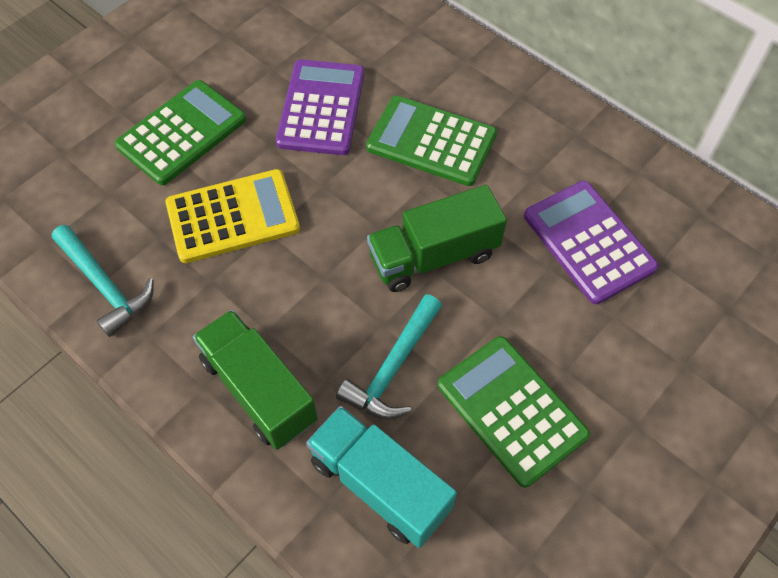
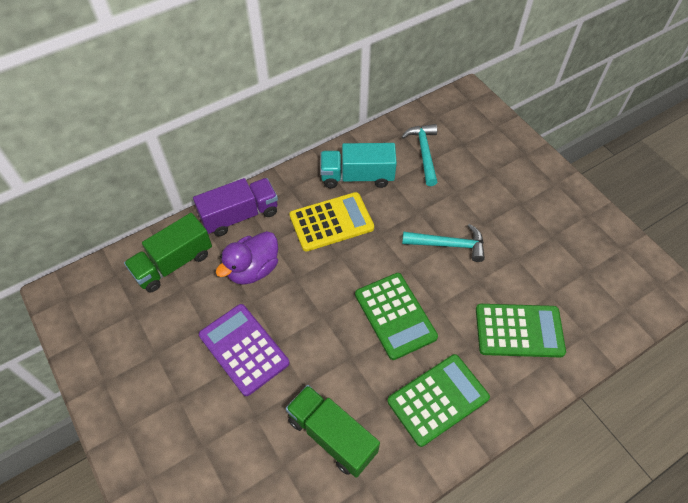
purple calculator: [276,59,364,155] [524,181,658,304] = 2 -> [199,304,289,396] = 1
purple duck: none = 0 -> [216,231,278,285] = 1
purple truck: none = 0 -> [193,178,278,236] = 1

